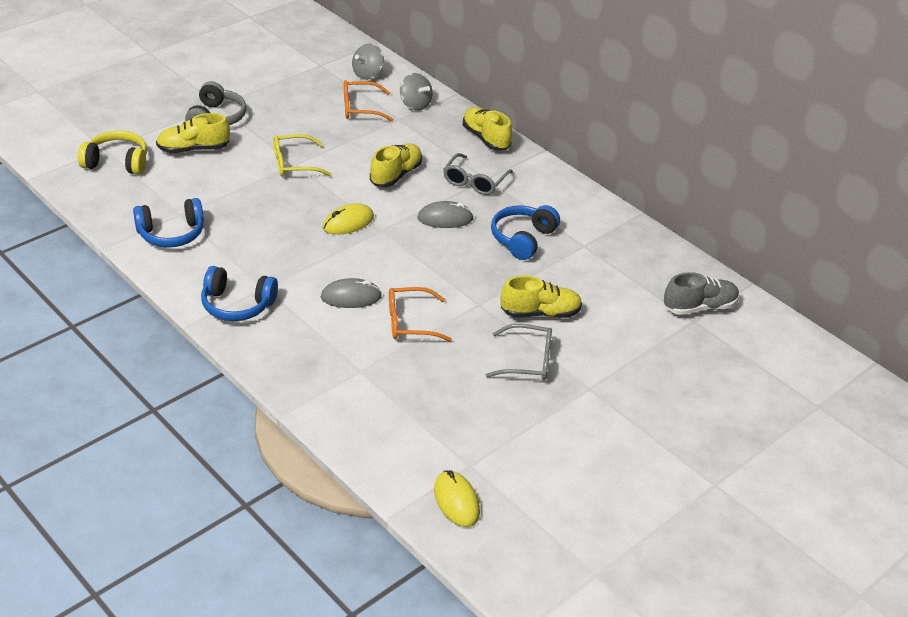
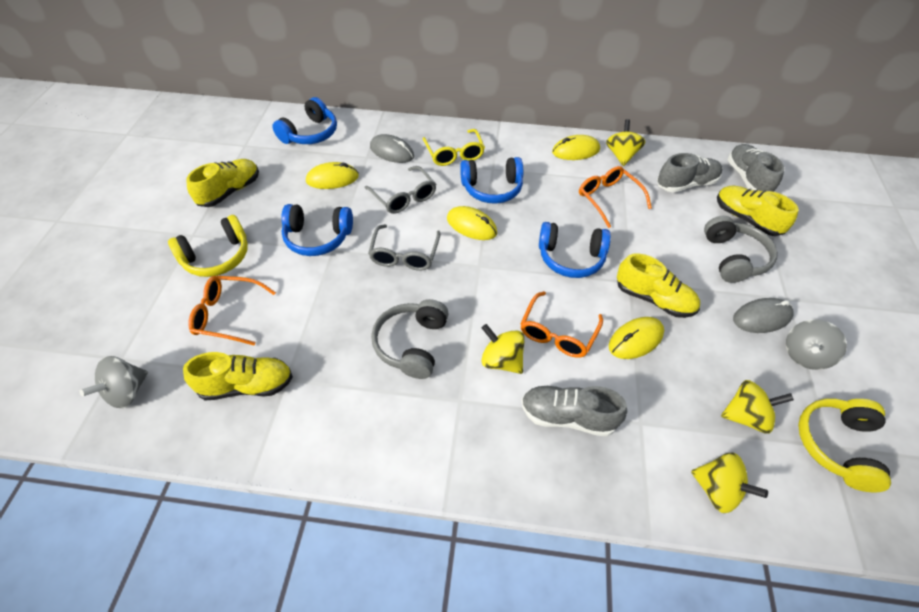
blue headphones: [133,198,204,248] [201,266,278,321] [491,205,560,260] = 3 -> [272,97,337,144] [281,204,353,256] [460,157,523,204] [539,222,611,278] = 4
grey headphones: [185,81,247,125] = 1 -> [371,299,449,379] [704,216,778,283] = 2
grey shoe: [664,272,739,315] = 1 -> [521,386,627,437] [657,153,723,192] [727,144,785,192] = 3
orange glasses: [344,80,394,122] [389,287,452,342] = 2 -> [188,276,276,345] [520,291,603,358] [579,166,652,228] = 3
yellow headphones: [78,131,147,175] = 1 -> [168,215,248,277] [798,398,891,492] = 2
yellow mouse: [323,203,374,235] [434,470,480,527] = 2 -> [306,162,359,189] [447,206,497,240] [552,135,600,160] [609,317,664,359] = 4
yellow spinning top: none = 0 -> [481,324,525,374] [606,119,645,166] [691,452,768,513] [721,380,794,434] = 4

